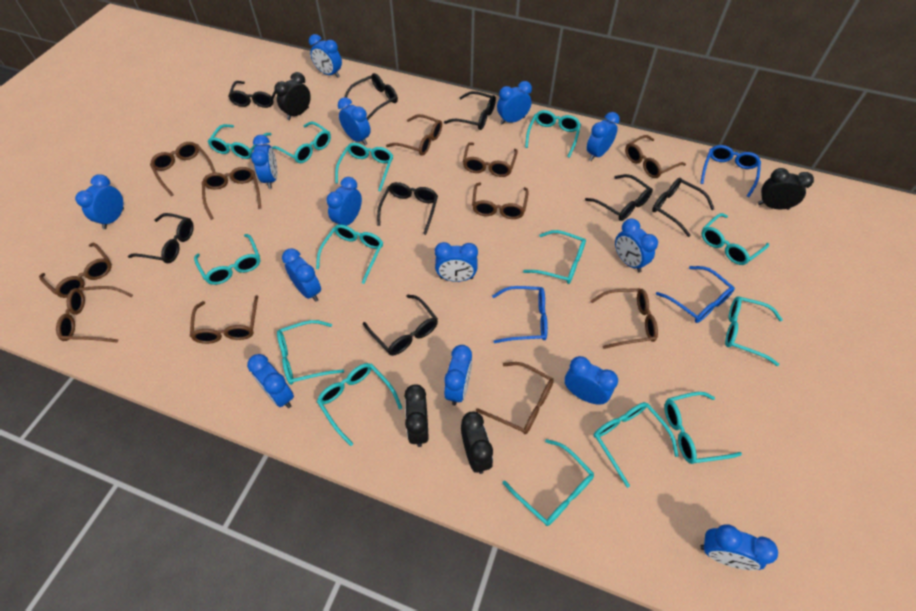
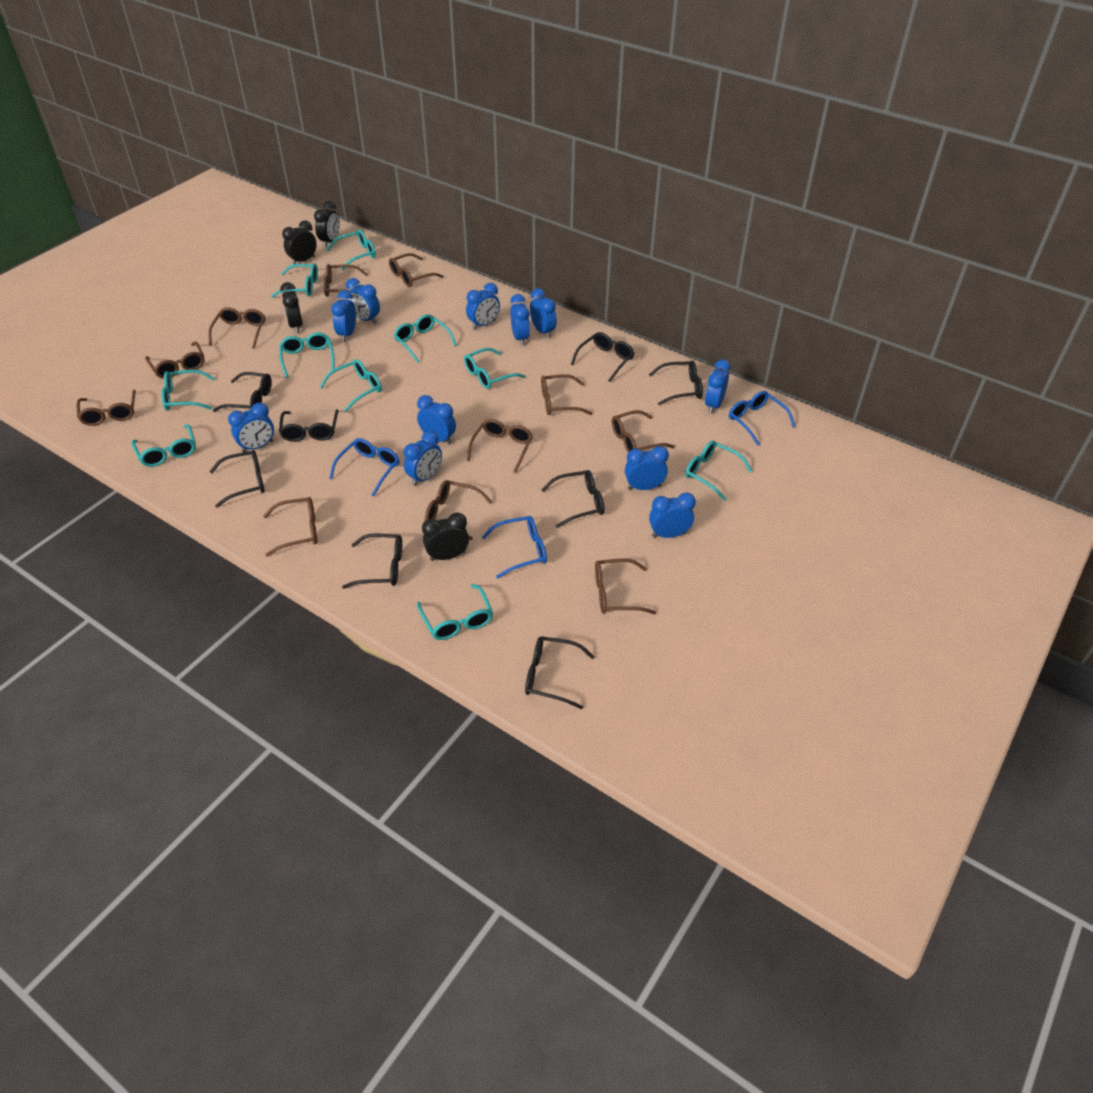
blue clock: [75,174,124,229] [247,354,294,408] [251,135,277,189] [282,249,321,302] [309,34,342,78] [326,177,362,226] [338,97,371,145] [435,242,478,282] [444,345,472,406] [497,81,532,125] [564,356,618,405] [586,112,620,161] [615,219,658,272] [701,524,778,570] = 14 -> [228,403,274,452] [331,290,356,342] [346,278,380,324] [404,431,442,486] [417,395,456,445] [466,283,500,330] [510,294,530,346] [530,288,557,338] [625,446,669,490] [649,492,696,538] [705,360,731,414] = 11
turquoise glasses: [194,234,261,285] [208,124,272,159] [272,122,331,163] [277,320,344,385] [316,224,383,284] [317,363,402,446] [335,143,393,192] [503,439,594,526] [523,230,586,284] [525,110,581,158] [593,402,679,488] [664,392,742,464] [701,213,769,265] [725,296,783,366] = 14 -> [132,424,196,467] [161,370,215,410] [271,263,318,298] [279,333,334,378] [320,359,382,412] [327,230,376,270] [394,314,457,363] [417,584,493,640] [464,348,525,389] [685,440,752,501] = 10

